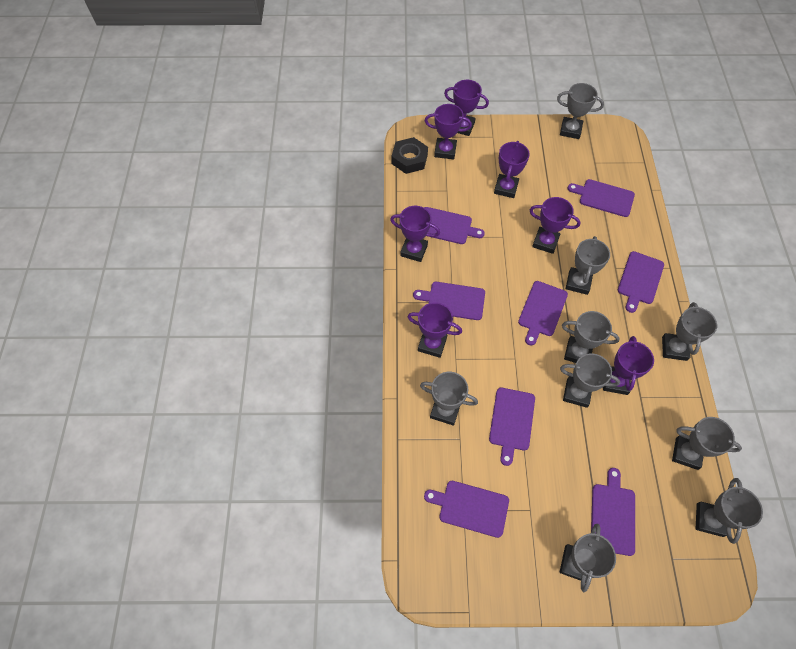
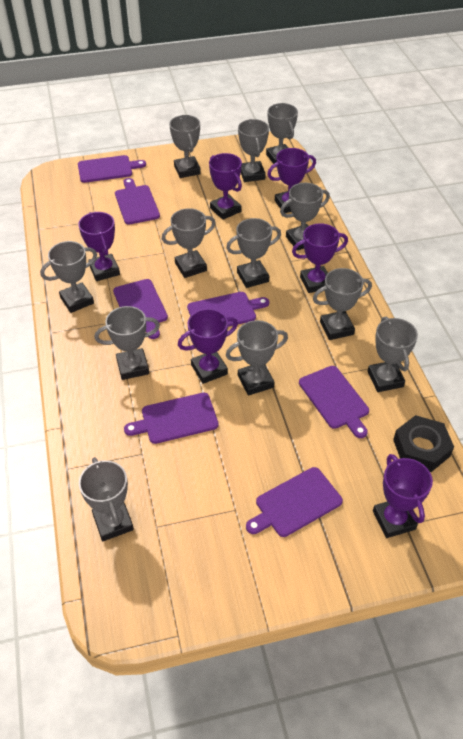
grey trophy: [420,372,478,426] [557,83,604,139] [560,353,620,408] [560,524,616,592] [562,311,620,363] [566,236,610,295] [662,302,717,361] [672,417,742,470] [696,478,763,544] = 9 -> [40,241,97,313] [79,457,134,541] [95,306,160,380] [162,208,216,278] [169,115,201,178] [226,218,281,288] [226,320,288,396] [238,119,269,182] [266,103,298,164] [280,183,330,251] [313,268,372,340] [368,317,418,392] = 12
purple cutting board: [413,282,485,320] [424,207,485,244] [424,481,509,538] [489,388,535,466] [518,281,568,346] [567,179,635,217] [591,468,635,556] [618,251,664,313] = 8 -> [78,155,146,183] [113,279,168,339] [115,178,160,225] [124,393,219,444] [187,292,269,327] [246,467,343,537] [299,366,369,438] = 7
purple trophy: [390,206,440,262] [408,302,462,358] [425,104,472,159] [444,80,489,136] [494,141,530,198] [530,197,581,254] [603,336,654,395] = 7 -> [78,212,120,281] [178,309,238,384] [209,153,242,220] [267,148,316,213] [292,223,348,293] [373,454,433,538] = 6

